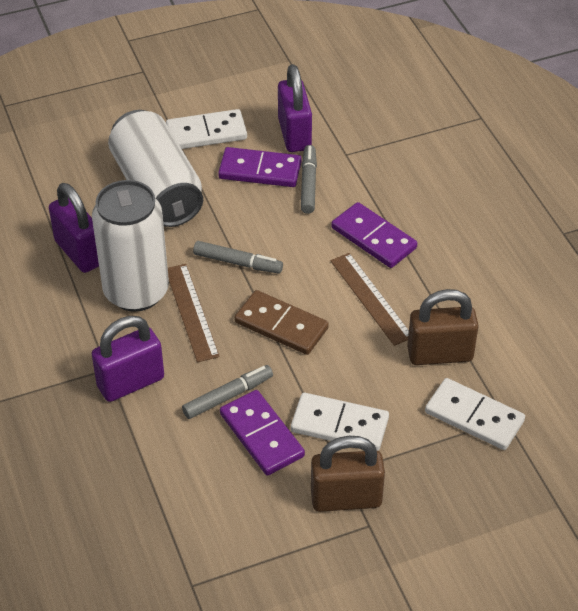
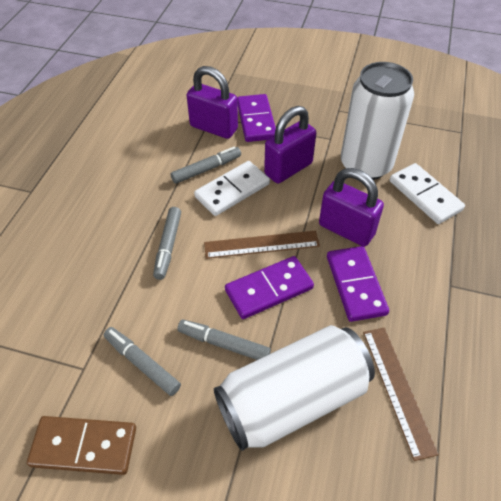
brown padlock: [311,436,385,512] [407,289,479,365] = 2 -> none = 0
grey marker: [182,365,273,419] [193,241,283,274] [301,145,317,214] = 3 -> [104,327,181,396] [153,207,181,280] [171,147,241,184] [177,319,271,360] = 4
white domino: [166,109,247,149] [291,393,389,451] [425,378,525,450] = 3 -> [194,161,270,216] [390,163,465,224] = 2

